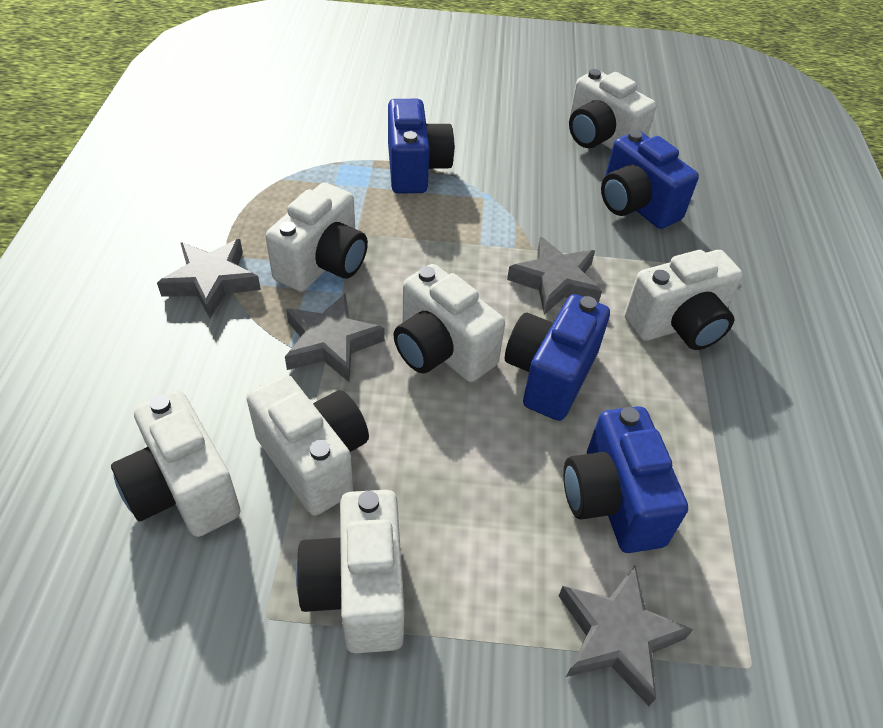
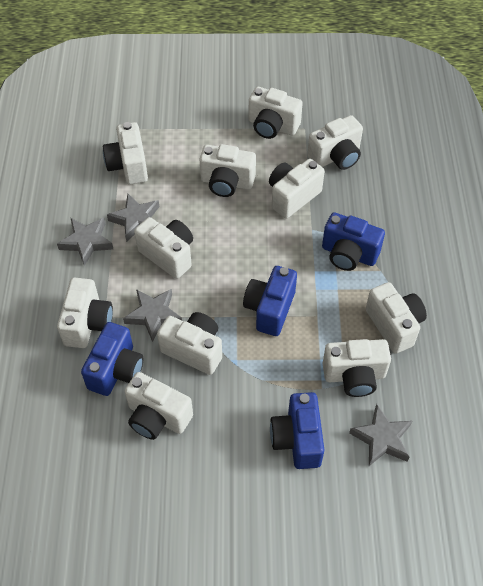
white camera: [111,390,240,537] [246,374,369,516] [266,182,368,292] [296,490,405,653] [393,264,505,382] [569,69,656,150] [624,250,743,350] = 7 -> [57,278,113,348] [103,122,148,184] [124,372,193,440] [134,217,193,279] [157,312,222,375] [199,144,256,197] [248,87,303,139] [269,159,325,219] [307,115,363,170] [323,339,391,397] [366,282,427,354] = 11

